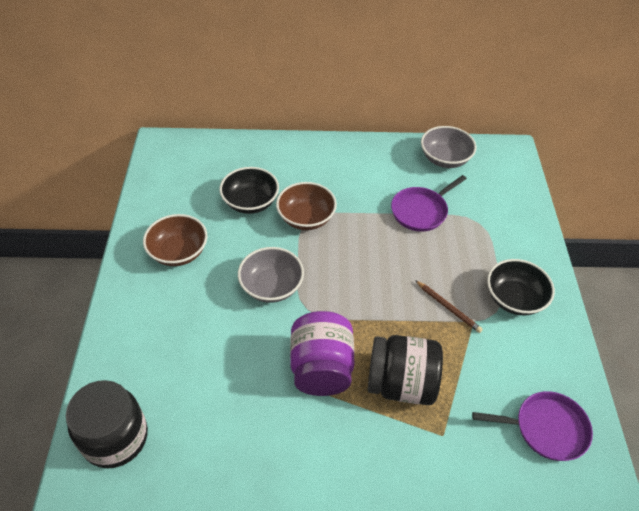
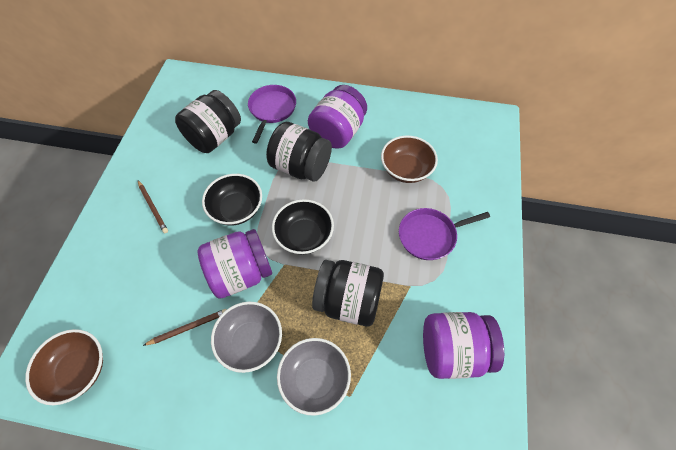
black jar: [66,380,148,468] [368,335,443,405] = 2 -> [175,90,241,153] [266,122,332,182] [312,260,384,326] = 3
brown pencil: [415,280,483,333] = 1 -> [138,180,168,233] [143,309,227,346] = 2
purple jar: [290,311,355,396] = 1 -> [198,229,272,299] [308,85,367,149] [423,312,504,379] = 3

